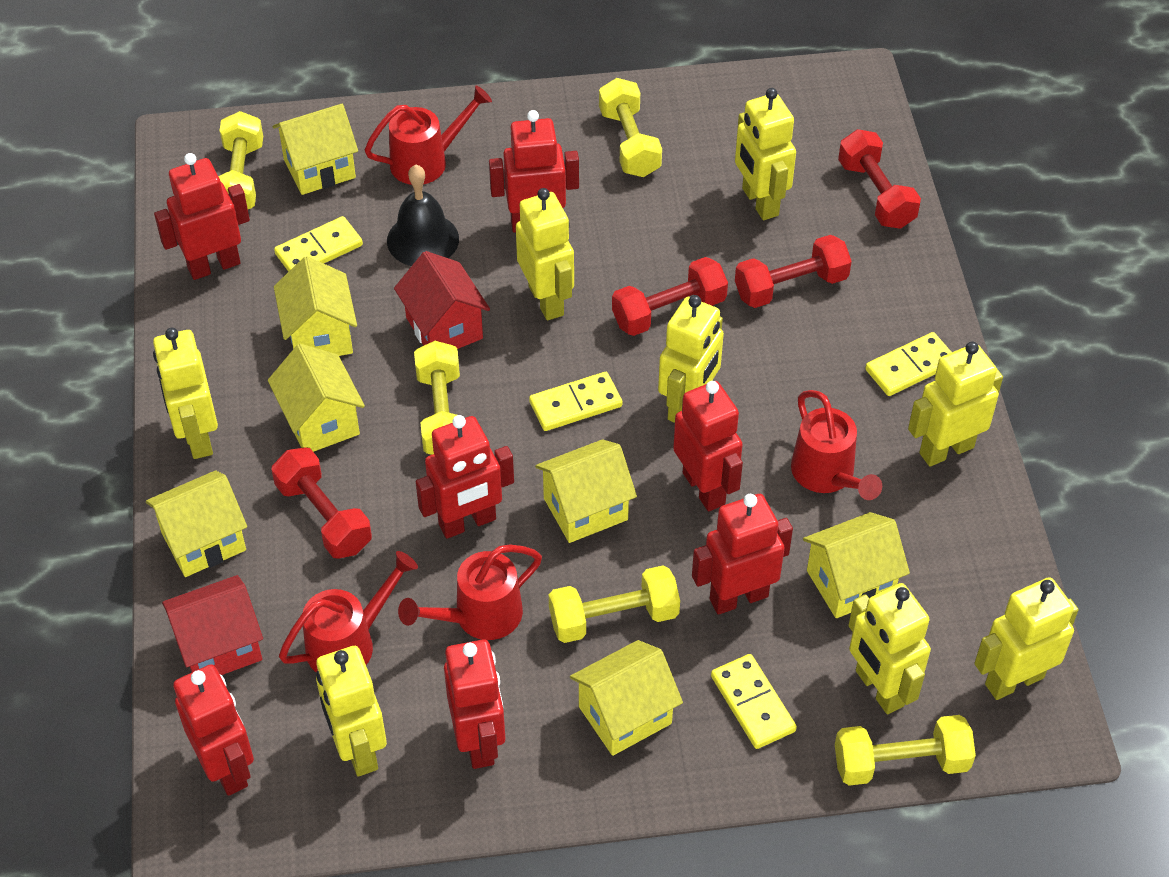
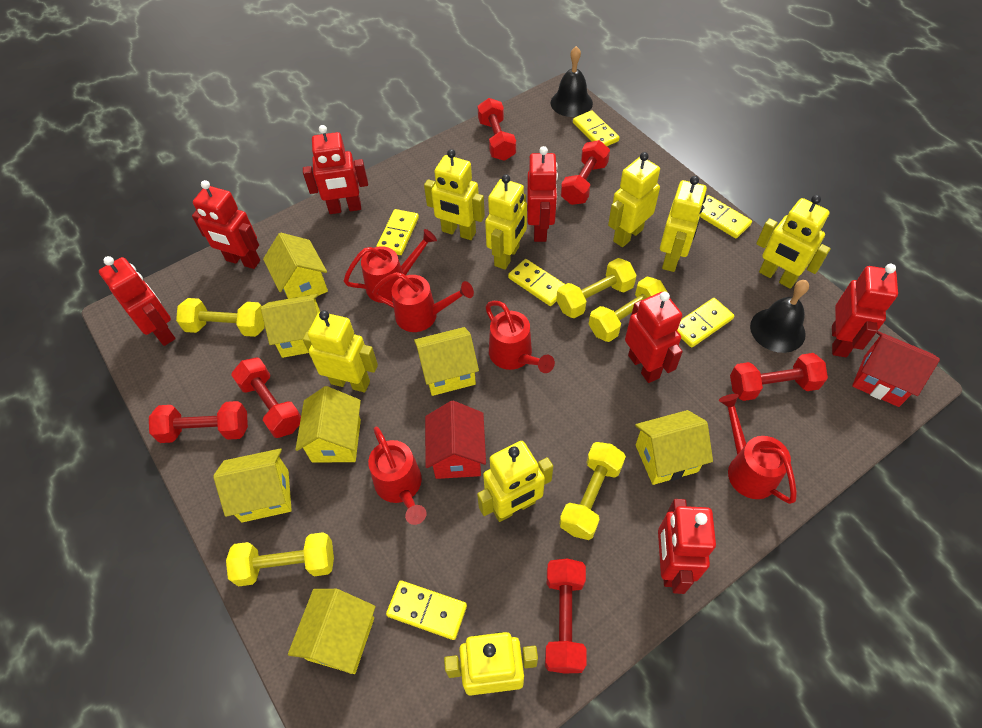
black bell: [387,165,459,266] = 1 -> [551,46,593,117] [750,280,809,353] = 2
red dumbbell: [271,447,372,559] [612,257,728,336] [735,235,852,308] [838,129,921,229] = 4 -> [149,401,248,443] [231,358,301,438] [477,98,516,161] [545,559,587,673] [561,140,610,205] [730,353,828,401] = 6
red watering can: [279,551,418,672] [365,86,492,185] [398,545,542,640] [791,390,882,500] = 4 -> [344,229,437,303] [368,427,426,525] [372,272,474,332] [485,301,555,373] [719,394,797,504] = 5
yellow domino: [274,216,363,272] [529,372,622,431] [711,654,797,749] [865,332,952,396] = 4 -> [376,209,419,255] [386,580,467,640] [508,259,565,306] [573,110,620,146] [677,298,734,348] [700,195,752,238] = 6

